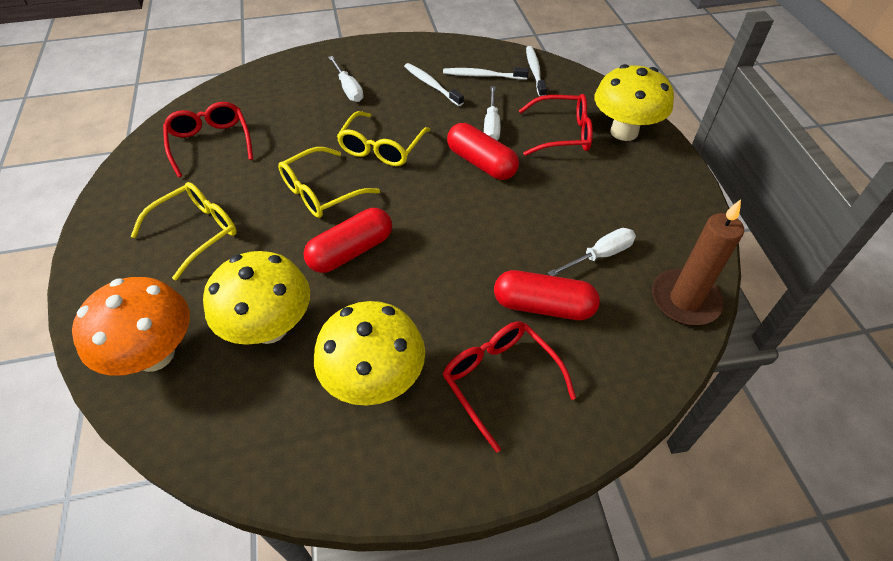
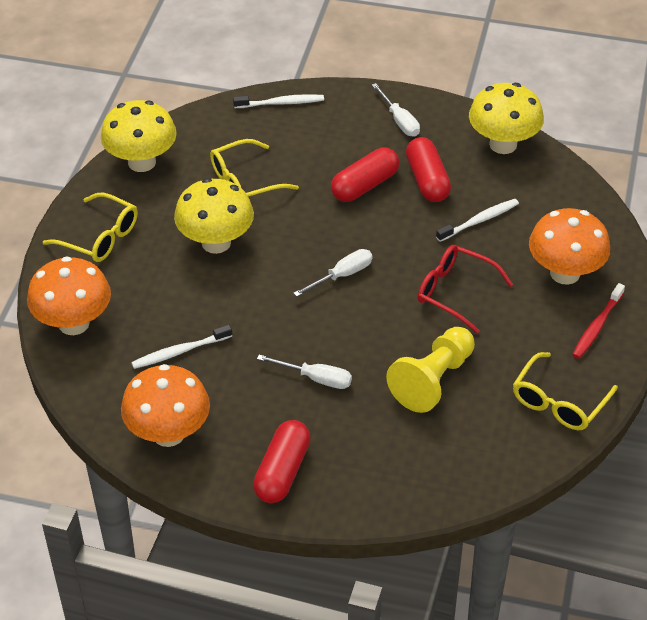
brown candle: [652,199,744,325] = 1 -> none = 0
orange mushroom: [72,277,190,376] = 1 -> [27,256,111,335] [121,364,210,447] [529,208,611,285] = 3
red glasses: [163,102,253,178] [442,321,576,453] [519,94,593,156] = 3 -> [418,245,513,333] = 1
red toothbrush: none = 0 -> [572,283,625,359] = 1
yellow pawn: none = 0 -> [386,327,475,413] = 1

